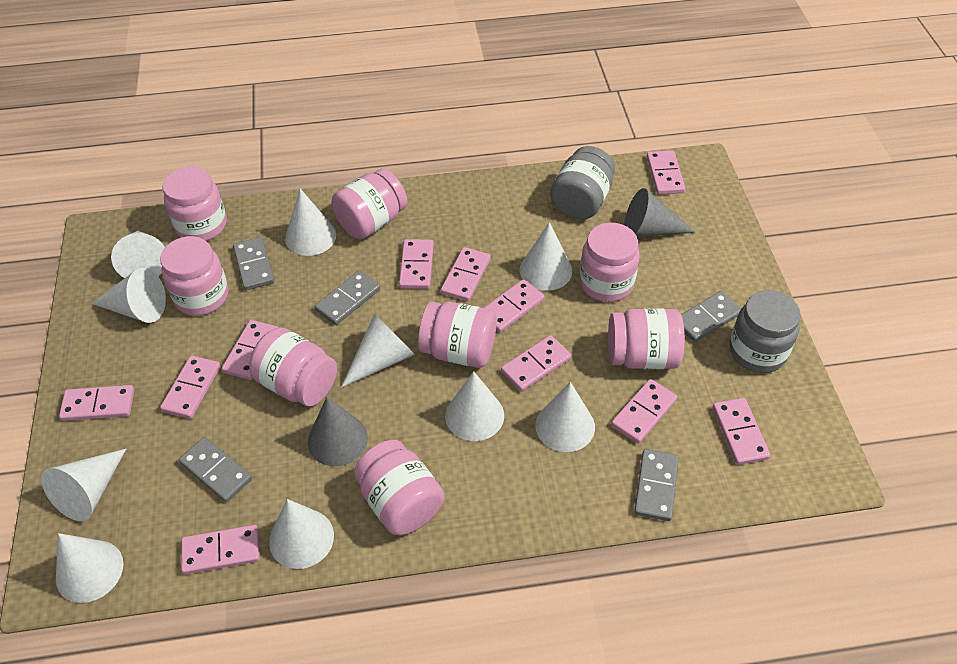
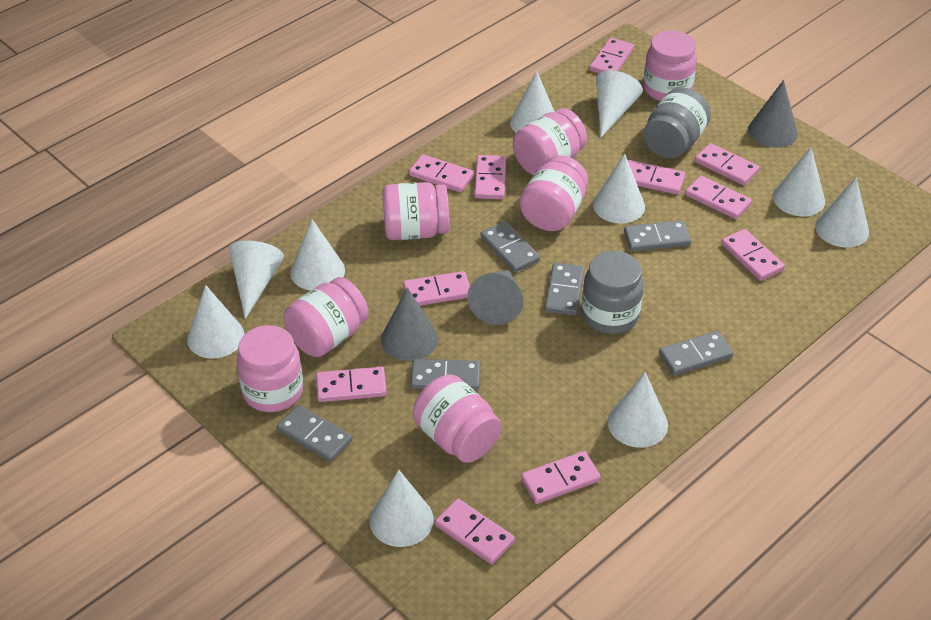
grey cone: [308,397,368,466] [624,188,696,237] = 2 -> [381,287,438,361] [467,270,523,325] [748,80,798,148] = 3
grey domino: [179,437,252,502] [233,237,274,290] [315,271,380,325] [634,449,679,521] [681,291,741,342] = 5 -> [277,405,352,462] [411,359,480,390] [480,221,540,272] [545,263,584,316] [624,220,691,251] [659,331,733,375] = 6
pink jar: [160,236,229,316] [163,167,227,241] [249,327,337,407] [332,168,407,239] [354,440,444,535] [418,302,497,368] [579,223,640,302] [608,309,685,369] = 8 -> [237,325,303,412] [283,277,369,357] [382,182,449,240] [413,375,502,463] [513,109,587,175] [519,156,588,231] [643,31,697,101] = 7

